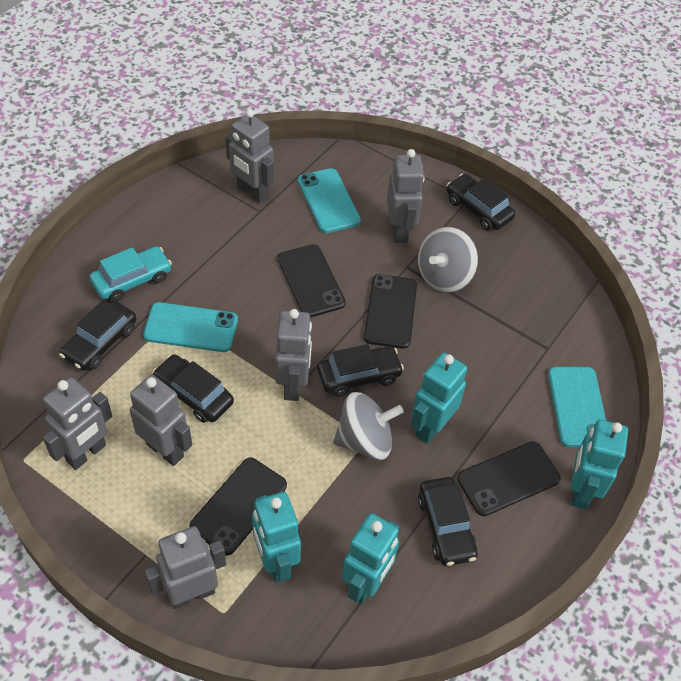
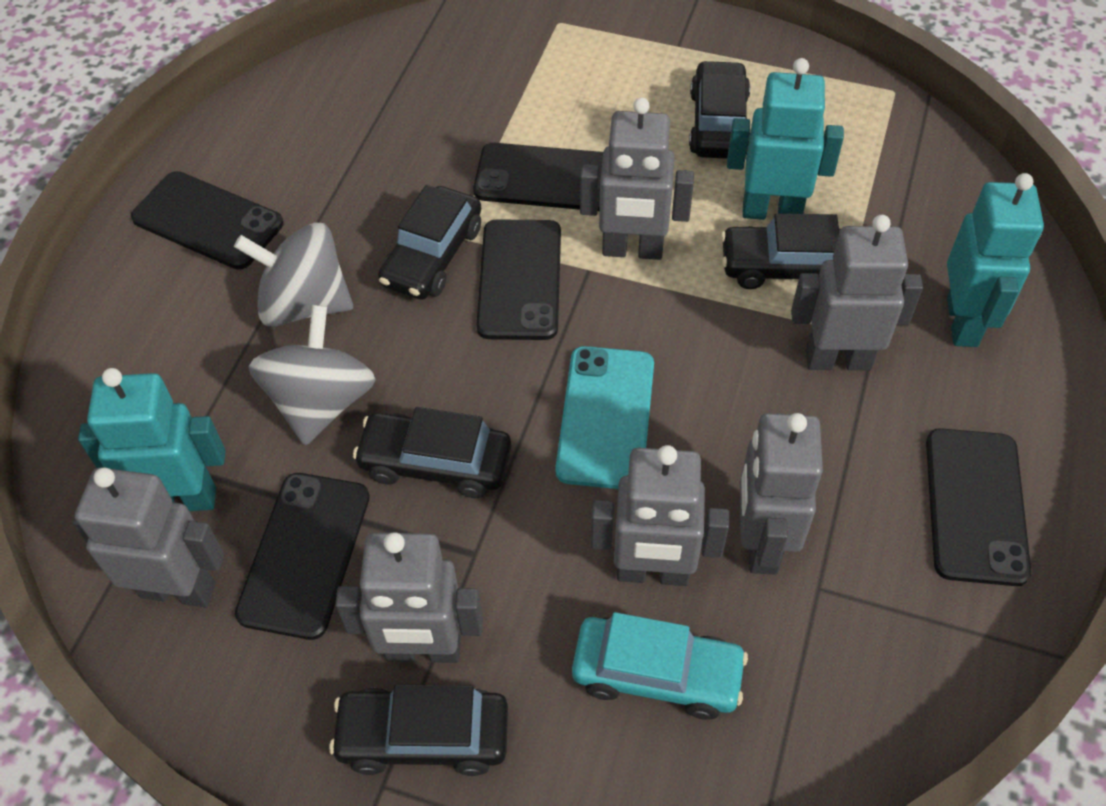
black phone: [189,457,287,555] [278,244,346,317] [364,274,417,349] [457,441,561,516] = 4 -> [131,171,284,269] [235,473,370,640] [473,143,603,211] [476,219,561,340] [926,428,1031,586] = 5
turquoise phone: [143,302,238,352] [298,168,361,233] [548,367,606,447] = 3 -> [555,346,654,489] = 1
turquoise robot: [252,492,301,583] [342,513,399,604] [411,352,467,444] [571,419,628,510] = 4 -> [78,368,226,511] [727,58,844,220] [947,173,1044,347] = 3

